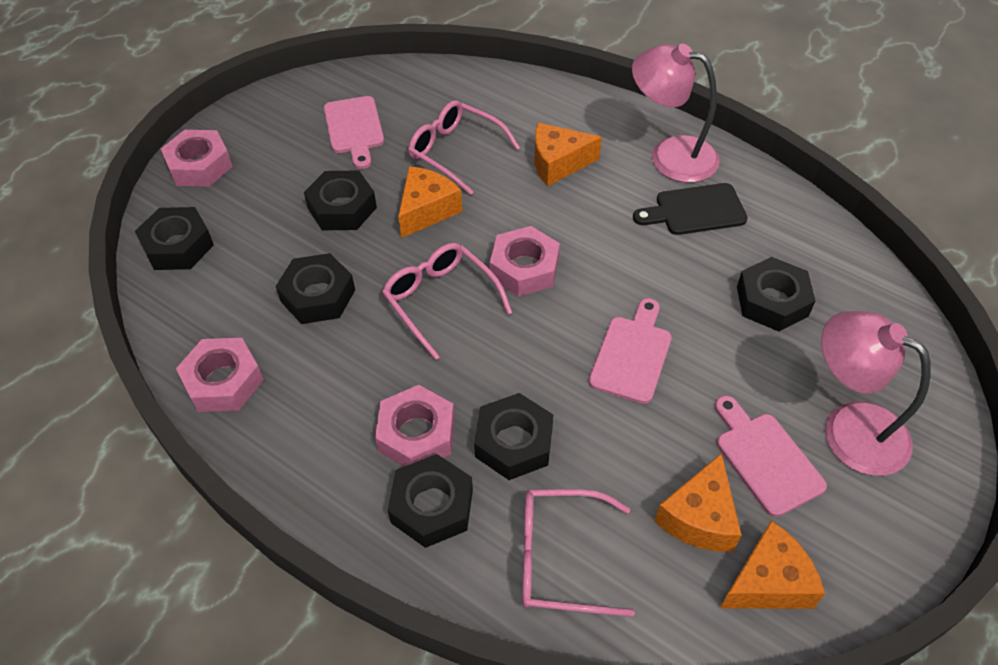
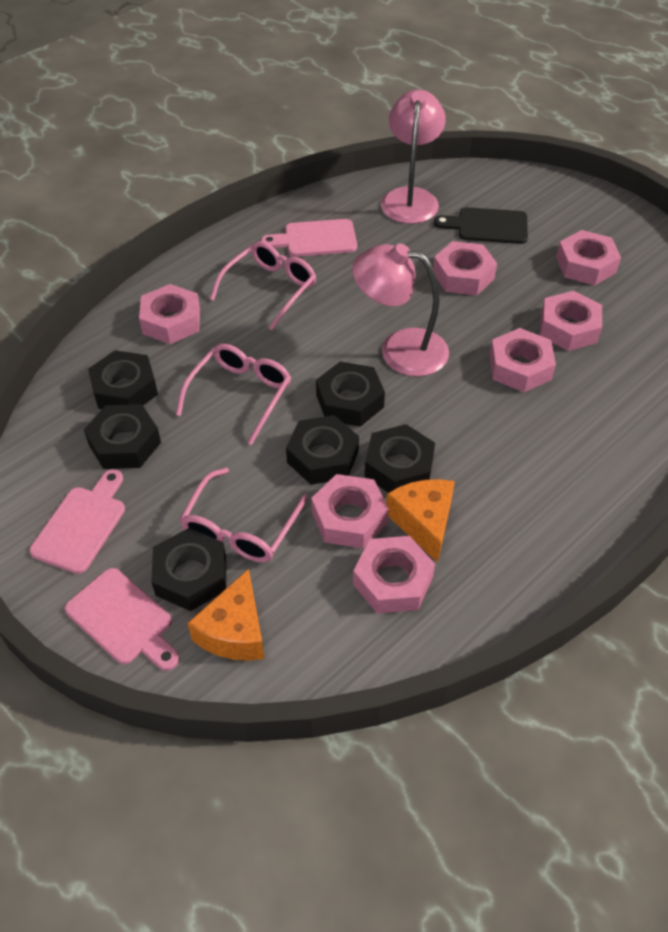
orange cheese: [398,166,462,238] [534,123,602,186] [654,453,741,552] [720,521,825,609] = 4 -> [187,568,264,661] [386,479,455,563] = 2
pink nut: [161,130,233,187] [176,338,264,412] [375,385,454,466] [490,226,560,297] = 4 -> [139,284,200,344] [311,474,389,548] [353,536,435,614] [433,241,497,295] [489,328,556,392] [540,291,602,351] [556,230,621,286] = 7

